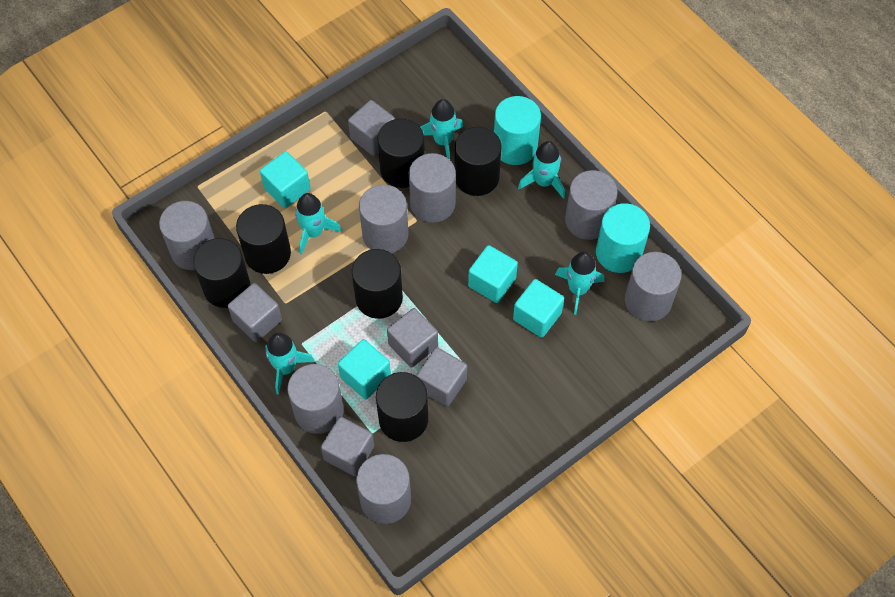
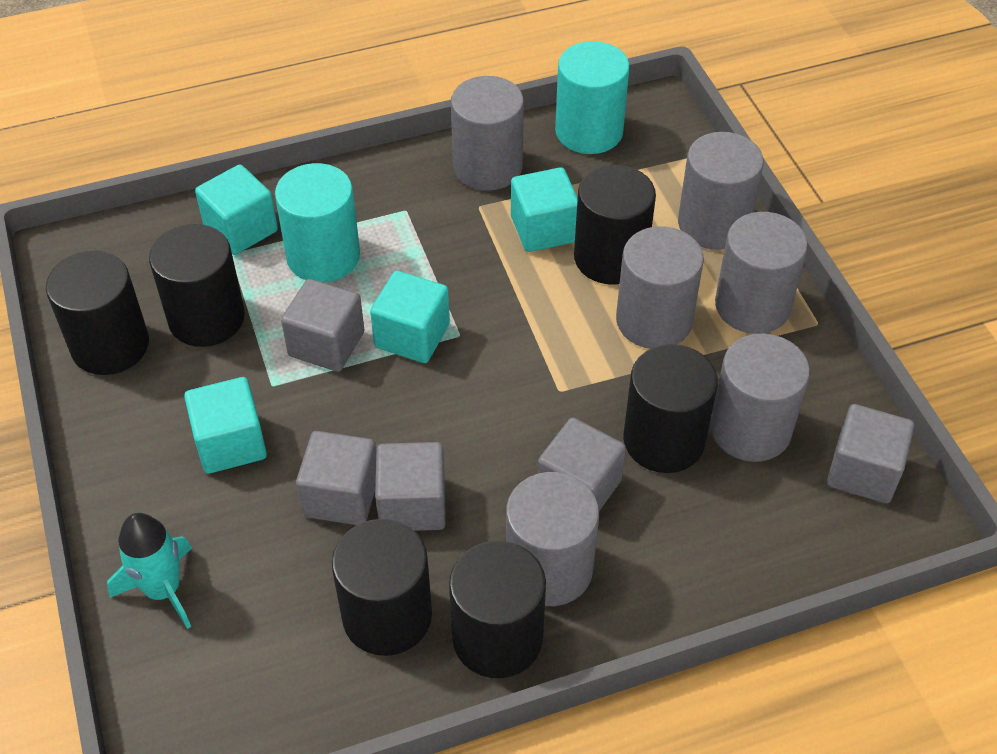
grey cylinder: [159,201,215,270] [288,364,344,434] [356,454,411,524] [359,185,408,253] [409,153,456,223] [565,170,618,240] [625,252,682,321] = 7 -> [451,76,524,191] [506,472,599,606] [616,226,704,349] [678,132,764,250] [710,333,810,462] [715,212,808,334] = 6
turquoise rocket: [265,333,315,395] [295,193,341,255] [420,99,463,160] [518,141,565,199] [555,252,604,315] = 5 -> [107,513,192,629] = 1

